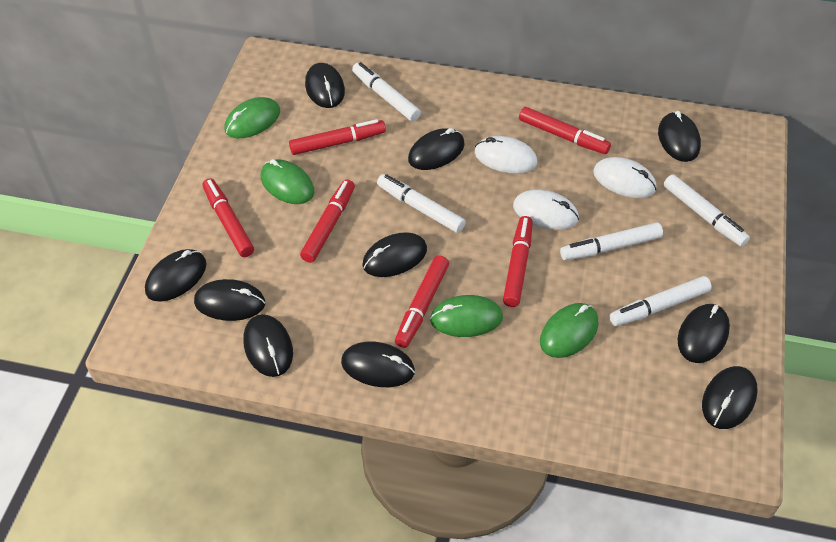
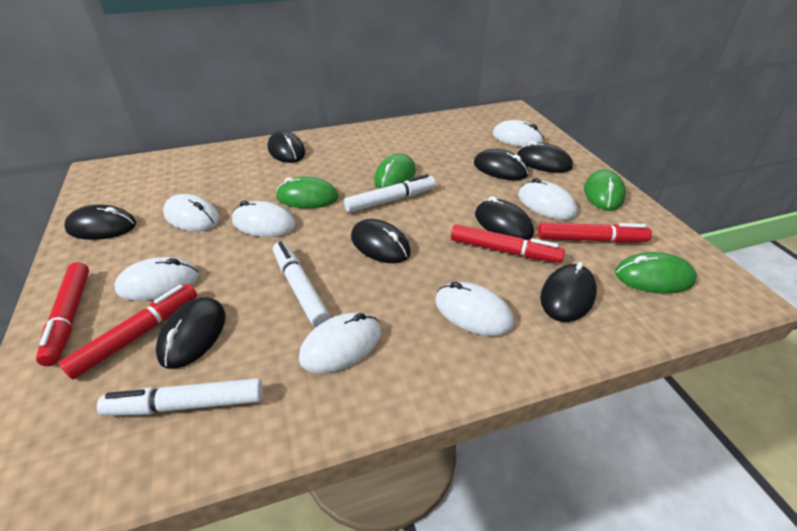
black mouse: [145,249,207,301] [194,279,265,321] [243,314,293,377] [305,63,345,108] [341,342,415,387] [362,232,427,277] [408,128,465,170] [658,111,701,162] [678,304,730,363] [702,366,758,429] = 10 -> [64,205,136,240] [156,297,225,369] [268,131,305,163] [351,219,411,263] [474,149,529,180] [475,196,534,240] [517,141,573,173] [540,262,597,322] = 8
red marker: [203,178,254,257] [289,119,386,155] [300,179,355,263] [395,255,449,348] [503,216,533,307] [519,107,611,154] = 6 -> [36,262,89,366] [59,284,197,380] [451,224,565,263] [538,222,652,243] = 4
white marker: [352,62,421,121] [377,174,466,233] [560,222,663,261] [609,276,712,326] [664,174,750,247] = 5 -> [97,378,263,416] [273,241,330,327] [344,174,436,213] = 3
white mouse: [474,136,537,174] [513,190,579,230] [593,157,657,198] = 3 -> [114,257,199,301] [163,194,220,231] [232,201,296,237] [299,312,381,373] [435,282,514,336] [493,120,544,147] [518,178,577,220] = 7

